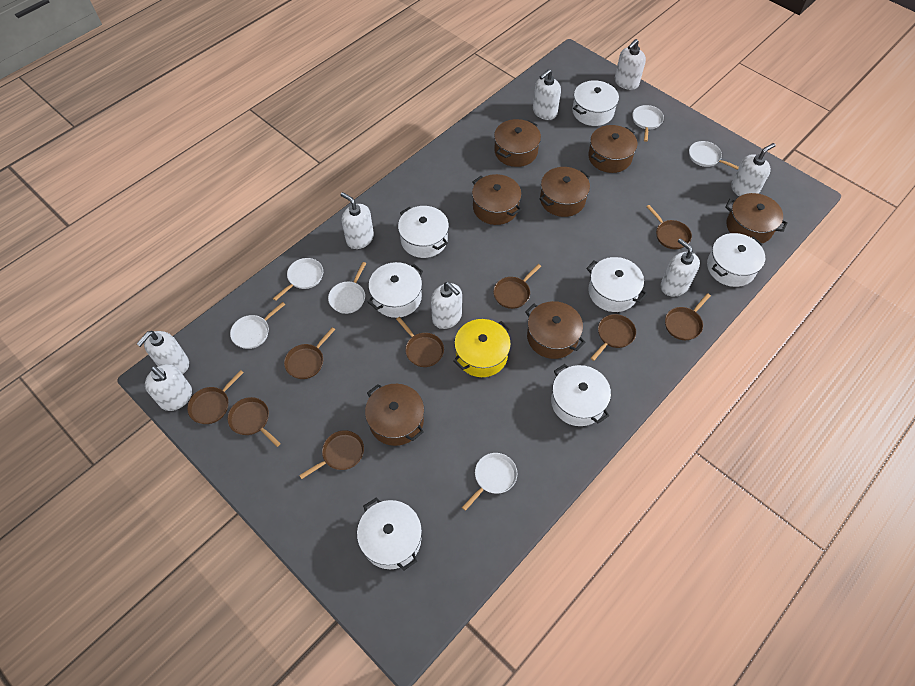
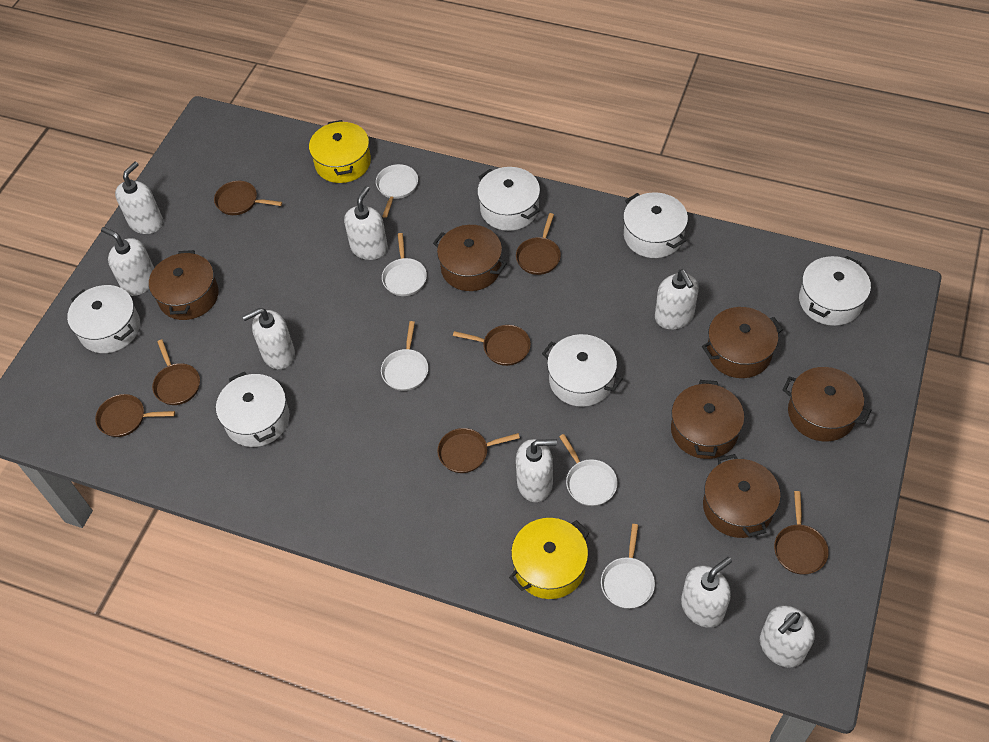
brown pan: [187,370,244,424] [227,397,281,447] [284,327,335,379] [299,430,364,479] [396,317,444,367] [493,264,541,309] [591,314,636,361] [646,205,692,249] [665,293,711,340] = 9 -> [95,394,175,437] [152,339,200,405] [214,181,282,215] [437,428,520,473] [453,325,531,366] [516,213,561,275] [774,491,829,575] = 7
brown pot: [365,384,424,446] [472,174,522,225] [494,119,541,167] [525,301,585,359] [539,167,590,217] [588,125,638,173] [725,193,788,243] = 7 -> [149,250,219,320] [433,225,507,291] [671,380,744,459] [702,307,783,378] [703,454,781,538] [782,367,871,442] = 6
white pan: [230,302,285,349] [273,258,323,301] [328,262,366,314] [462,453,517,511] [632,105,664,142] [689,141,739,170] = 6 -> [376,164,418,218] [381,321,428,391] [382,233,427,296] [559,434,618,506] [601,524,655,609] = 5
white pot: [357,498,422,570] [368,262,423,318] [398,206,449,258] [551,364,611,426] [572,80,619,126] [586,257,647,312] [707,233,765,287] = 7 -> [67,285,140,353] [216,372,290,447] [477,167,540,231] [542,334,623,407] [623,192,688,258] [799,256,871,326] = 6
yellow pot: [453,319,511,377] = 1 -> [309,120,371,183] [509,518,590,599] = 2

